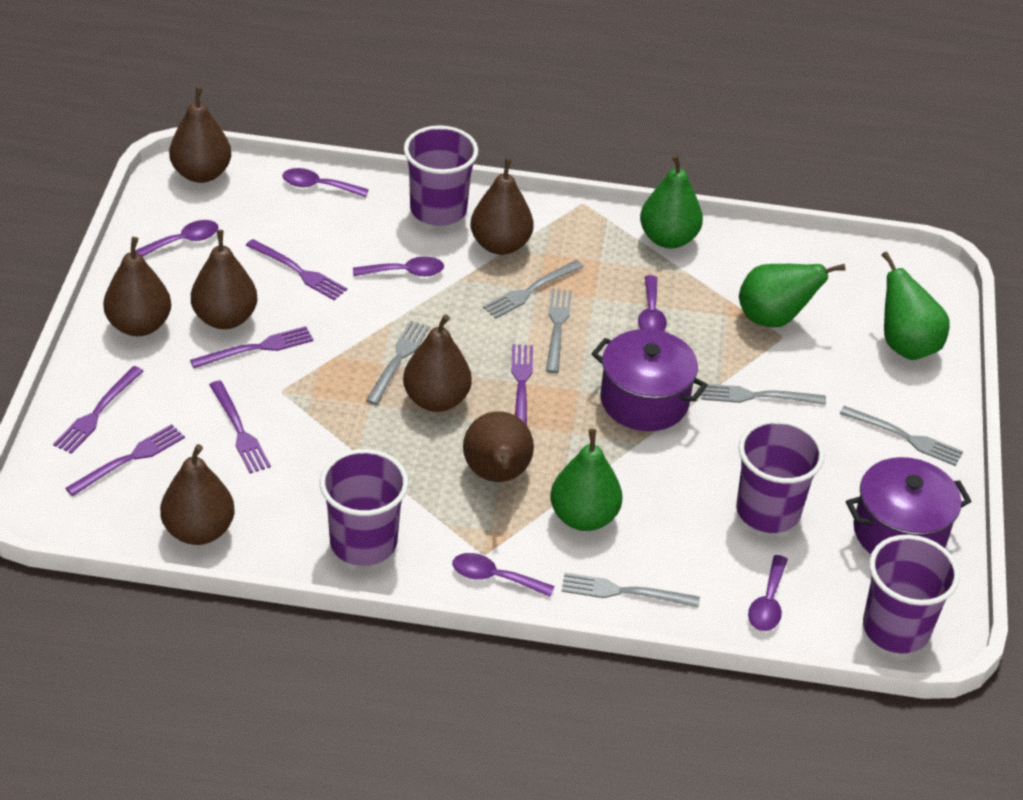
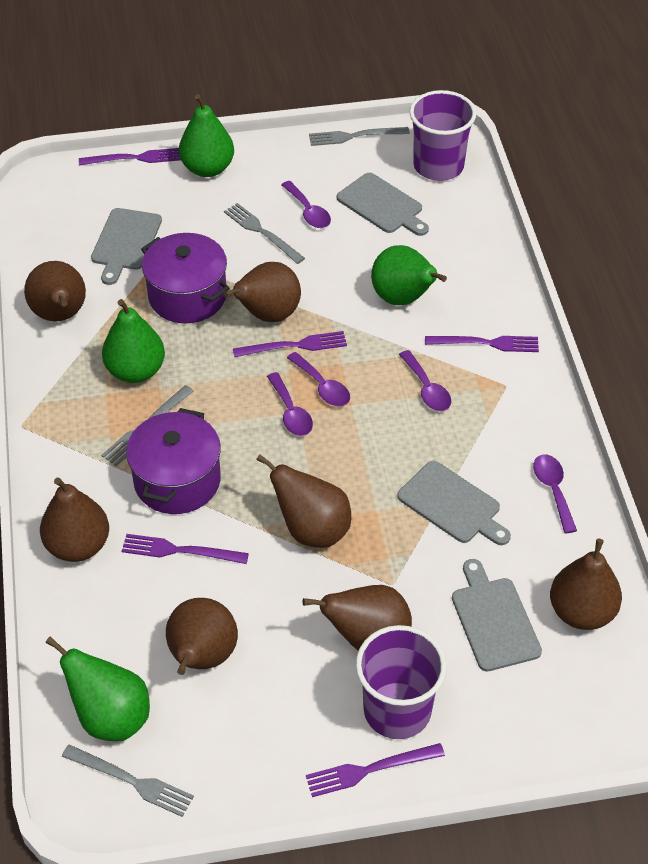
grey cutting board: none = 0 -> [91,208,162,285] [337,173,429,236] [397,461,511,545] [452,559,542,672] = 4
grey fork: [366,321,430,405] [483,260,583,319] [546,288,572,373] [561,573,700,607] [701,384,826,405] [840,406,963,466] = 6 -> [62,745,194,817] [101,385,194,466] [224,203,305,264] [309,127,410,146] = 4
purple cup: [320,449,408,566] [404,125,478,226] [736,420,824,533] [863,535,960,653] = 4 -> [356,625,446,739] [409,90,476,181] = 2
purple fork: [53,366,144,454] [65,424,185,496] [190,326,314,368] [209,380,271,474] [246,239,347,300] [511,344,533,425] = 6 -> [79,148,181,165] [122,534,249,564] [233,331,347,357] [306,743,445,797] [425,336,539,352] = 5
purple spoon: [135,220,219,257] [282,168,369,197] [353,256,444,276] [452,553,555,597] [638,275,667,331] [748,555,788,631] = 6 -> [267,372,313,436] [281,181,331,228] [287,352,350,406] [399,350,451,411] [533,455,577,533] = 5

